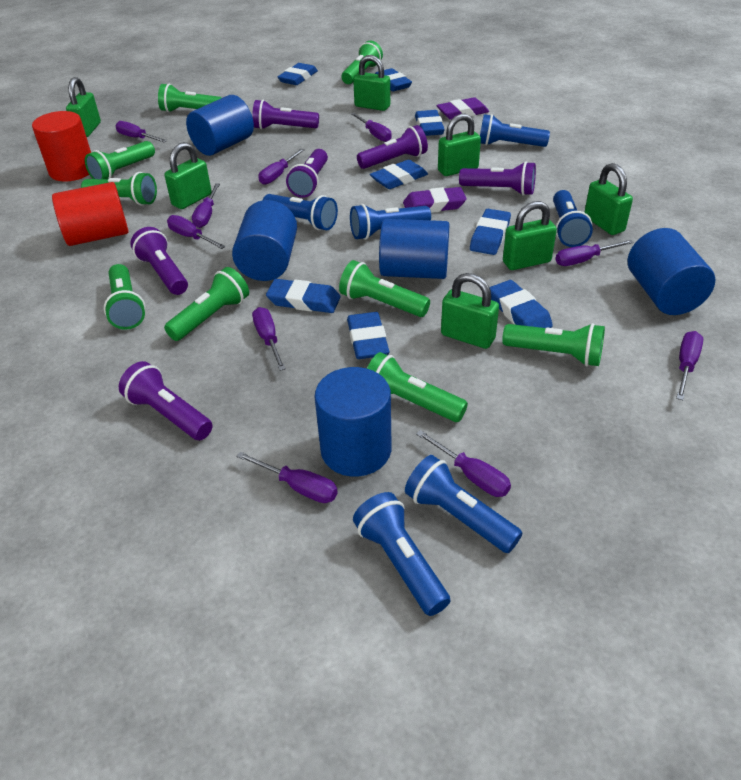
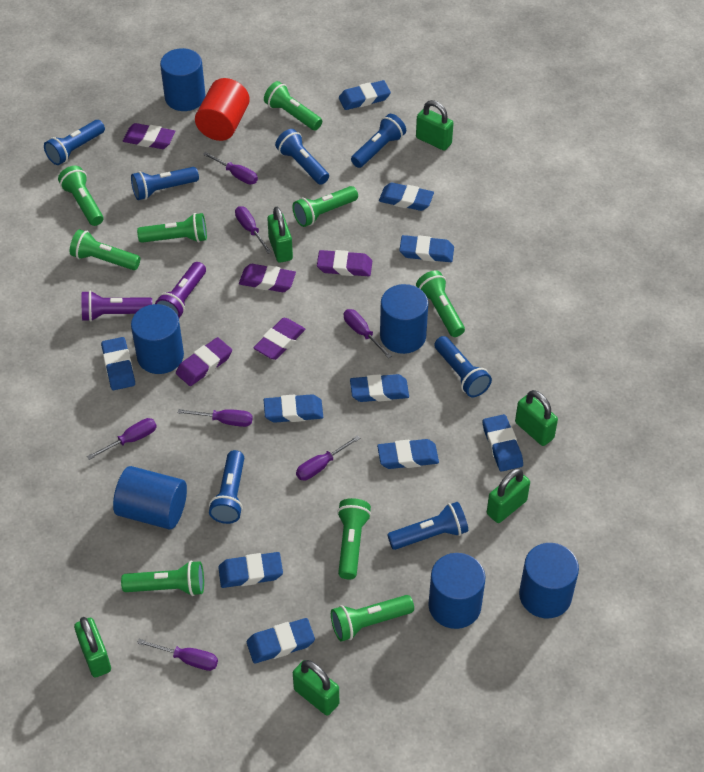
blue cylinder: [186,95,254,156] [232,200,297,281] [315,367,391,477] [379,219,449,279] [628,228,715,315] = 5 -> [113,466,187,530] [131,304,184,374] [160,48,205,111] [380,284,428,354] [428,553,486,629] [519,543,579,618] = 6
blue eraser: [266,279,341,313] [278,63,318,85] [347,312,390,359] [370,160,428,189] [375,68,412,91] [415,110,445,136] [470,209,511,255] [489,280,553,328] = 8 -> [101,337,135,390] [218,552,283,588] [247,618,315,664] [264,394,323,423] [339,80,391,110] [350,374,409,402] [377,439,439,469] [379,183,434,211] [399,235,454,262] [483,414,523,472] = 10
blue flashlight: [263,194,338,230] [350,204,431,240] [353,492,450,616] [405,455,522,553] [480,114,550,147] [553,190,593,247] = 6 -> [44,120,105,165] [131,167,199,200] [209,450,244,524] [275,129,329,185] [351,114,406,168] [387,502,468,550] [434,336,492,397] = 7
green padlock: [66,77,101,137] [164,142,212,209] [353,55,390,111] [438,114,481,176] [441,273,499,349] [503,201,557,270] [584,163,633,235] = 7 -> [74,617,111,678] [267,207,293,263] [293,660,339,716] [416,100,454,151] [487,468,530,523] [515,390,558,446] = 6
purple eraser: [403,187,466,213] [437,97,489,120] = 2 -> [123,123,175,149] [176,337,232,386] [239,264,296,292] [254,318,305,360] [317,250,372,276] = 5
purple flashlight: [119,361,213,440] [130,227,188,295] [252,100,319,130] [286,149,328,198] [357,125,428,169] [459,161,536,196] = 6 -> [82,291,152,322] [155,262,206,318] = 2
purple screwdriver: [115,121,167,142] [167,215,226,249] [192,183,220,228] [236,452,338,503] [252,307,286,371] [259,148,305,185] [351,113,392,142] [416,430,511,497] [555,240,634,266] [676,331,703,400] = 10 -> [87,418,157,460] [137,639,218,671] [178,409,253,427] [203,152,258,184] [235,206,272,254] [296,435,360,481] [344,309,392,358] = 7
red cylinder: [32,111,91,182] [52,182,129,246] = 2 -> [195,78,250,141] = 1

